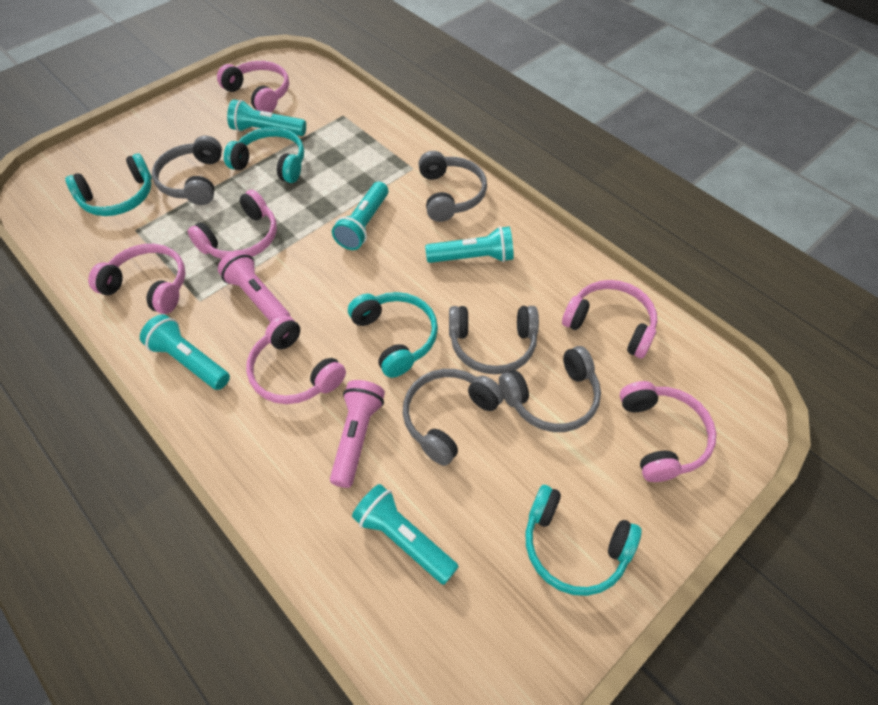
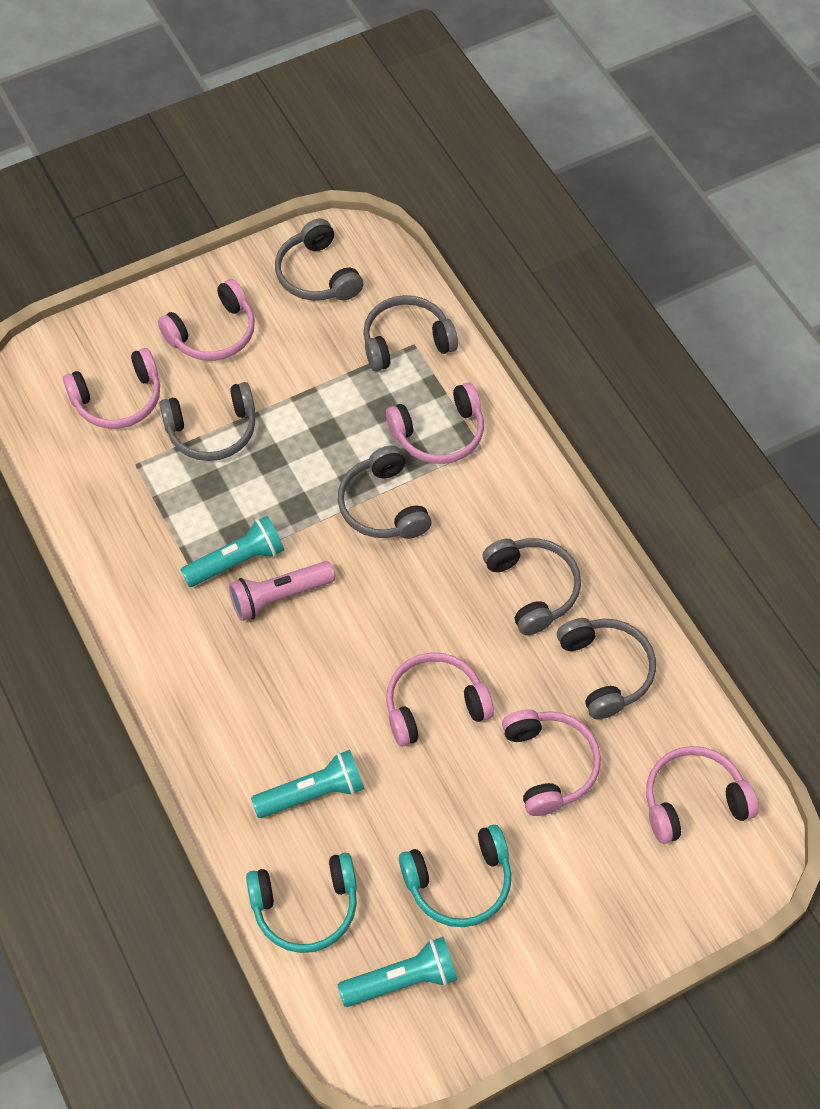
grey headphones: [152,135,222,205] [403,369,504,466] [418,151,487,222] [449,306,539,374] [499,346,601,432] = 5 -> [159,382,255,461] [275,218,363,301] [337,445,432,539] [363,295,458,371] [483,538,581,635] [557,618,656,719] = 6
pink flashlight: [218,250,291,322] [330,380,385,488] = 2 -> [229,561,335,621] = 1
turquoise flashlight: [140,314,230,390] [227,99,306,136] [332,182,388,250] [352,484,459,585] [425,226,513,263] = 5 -> [180,516,284,587] [251,750,364,818] [338,937,458,1007] = 3
turquoise headphones: [65,153,152,216] [224,127,304,183] [348,292,438,378] [526,485,642,596] = 4 -> [246,853,357,953] [399,825,511,927] = 2

